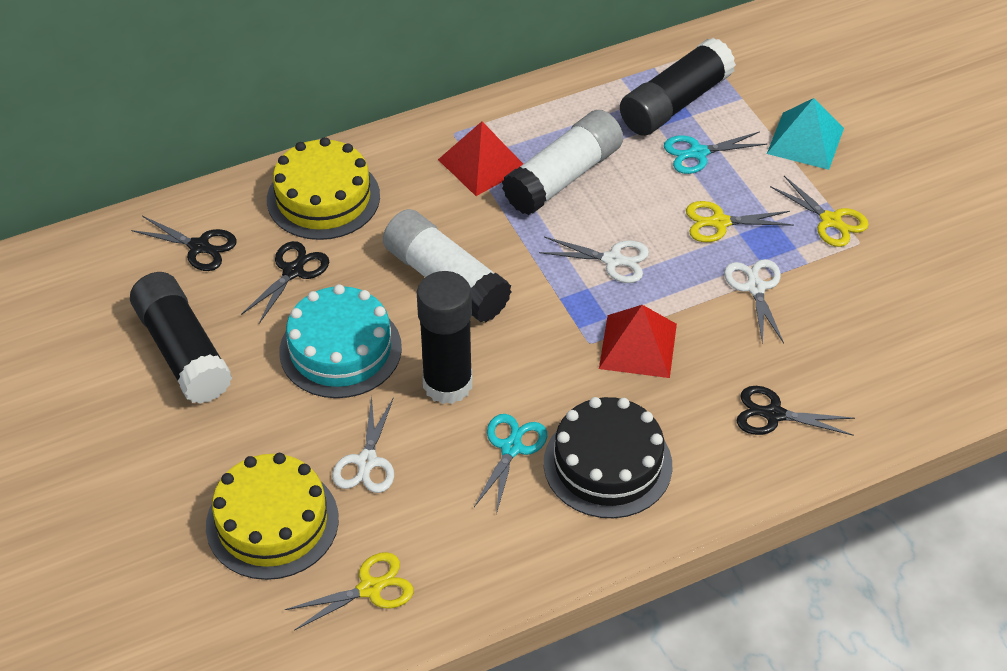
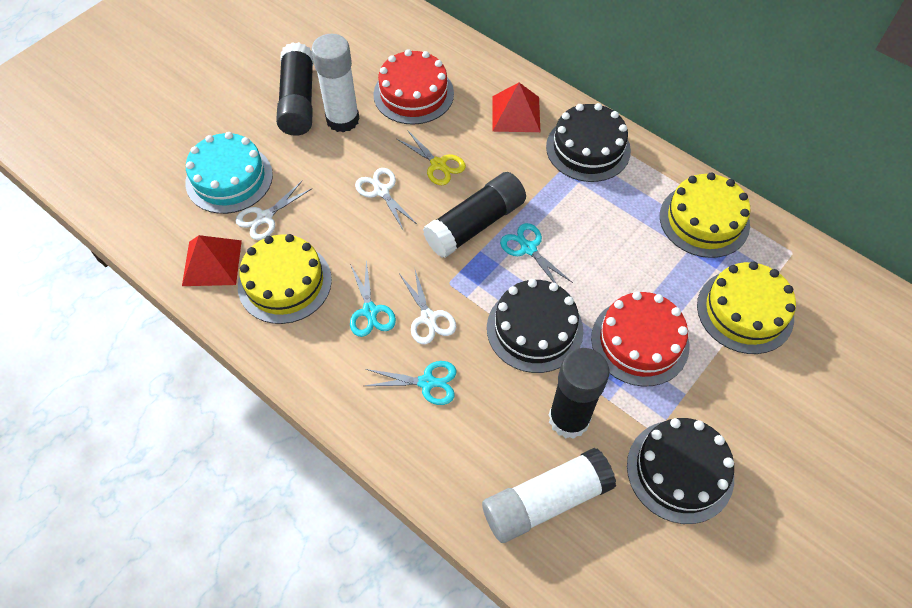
black cake: [544,397,672,518] = 1 -> [487,279,583,373] [546,103,631,182] [627,418,734,524] = 3
black scissors: [131,216,237,271] [241,241,329,324] [737,386,855,435] = 3 -> none = 0
red cake: none = 0 -> [373,49,454,125] [591,291,690,387] = 2
turquoise pyramid: [767,98,844,170] = 1 -> none = 0
turquoise scissors: [474,414,547,515] [664,132,767,174] = 2 -> [350,261,396,337] [365,361,457,405] [500,223,573,284] = 3
yellow cake: [206,453,339,580] [267,137,380,240] = 2 -> [238,234,332,324] [660,173,750,258] [697,261,796,354] = 3
yellow scissors: [285,552,414,631] [686,201,794,242] [770,176,869,247] = 3 -> [397,130,466,185] = 1

